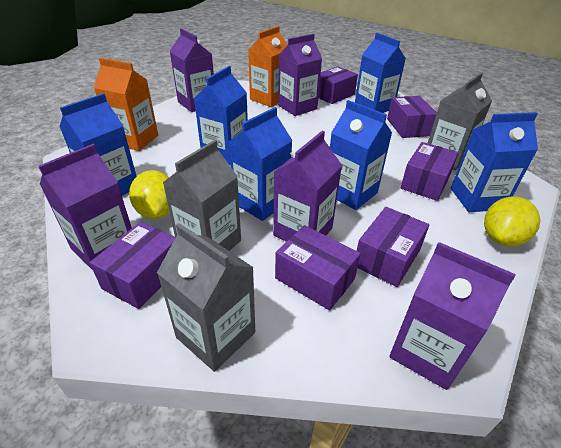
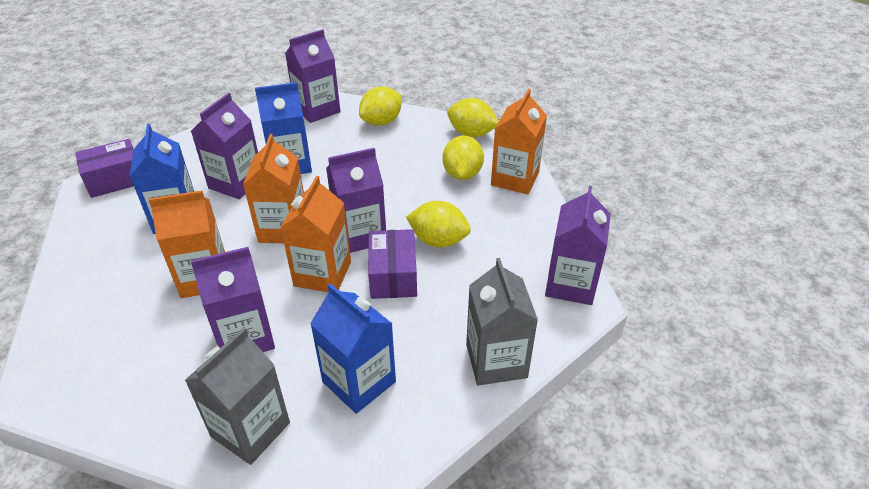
blue carton: [59,93,137,196] [194,66,248,165] [229,107,293,221] [330,100,392,210] [355,33,406,113] [451,112,538,212] = 6 -> [130,123,194,234] [255,82,312,174] [310,283,396,414] = 3
grey carton: [157,223,255,372] [163,140,241,251] [428,73,492,170] = 3 -> [185,327,290,465] [466,258,538,386] = 2
orange carton: [94,58,158,151] [248,26,287,107] = 2 -> [149,190,225,298] [243,134,304,243] [280,176,351,292] [491,89,547,195] = 4
purple box: [90,222,176,309] [275,225,361,310] [318,66,358,104] [357,207,429,287] [387,96,437,138] [400,142,459,201] = 6 -> [75,139,134,198] [368,229,417,299] = 2
yellow lemon: [129,170,170,219] [484,196,540,247] = 2 -> [359,86,402,126] [406,201,471,247] [442,135,484,180] [447,98,498,137] = 4

